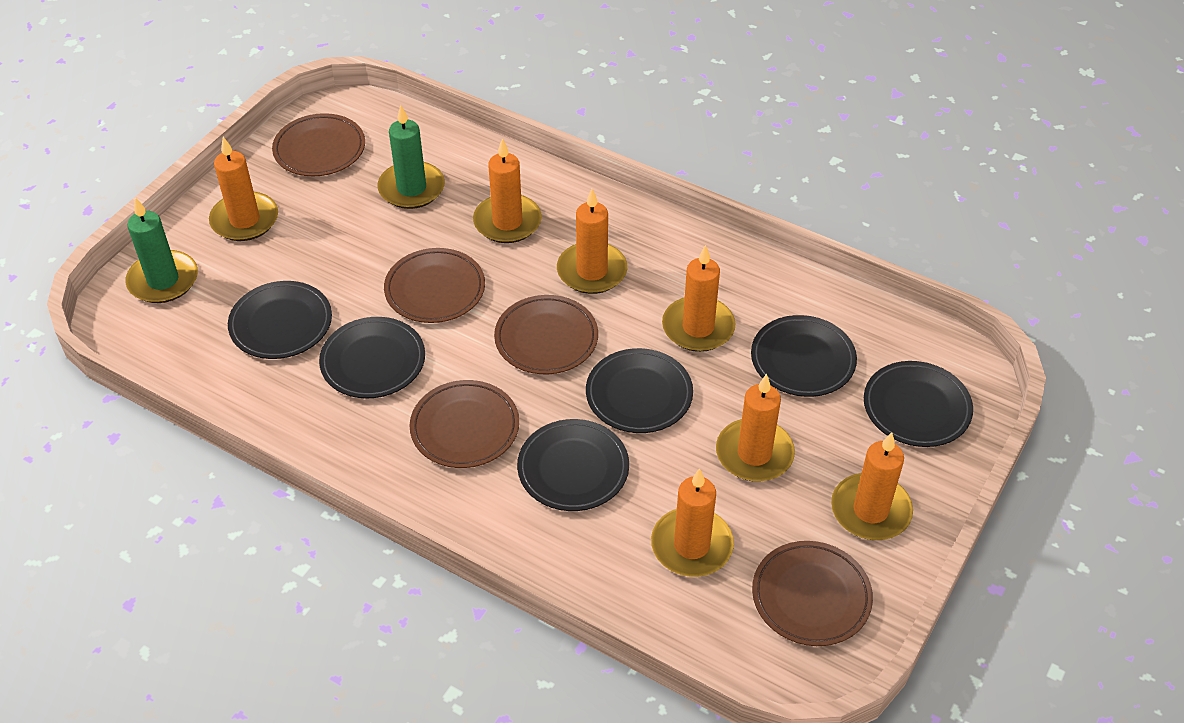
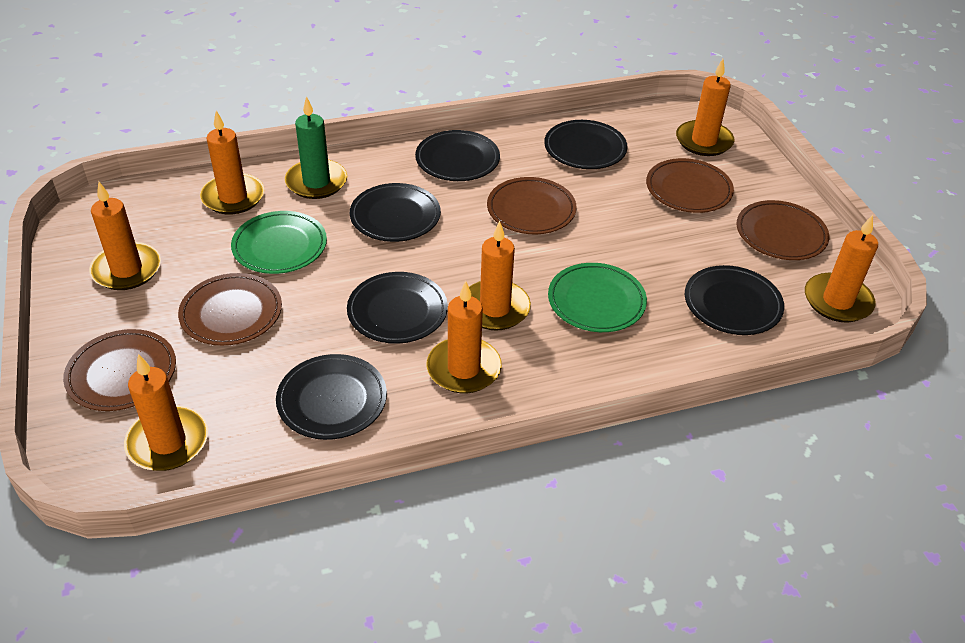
green candle: [125,197,198,303] [378,105,445,209] = 2 -> [285,96,347,199] = 1
green plate: none = 0 -> [231,211,327,274] [548,263,647,332] = 2

